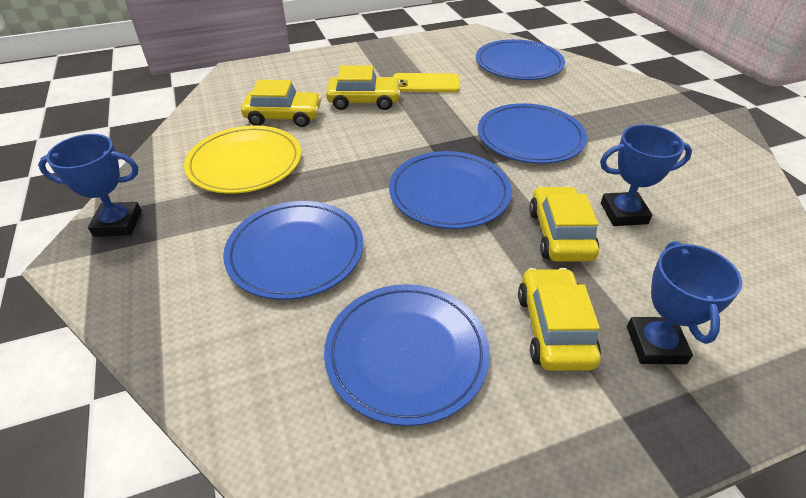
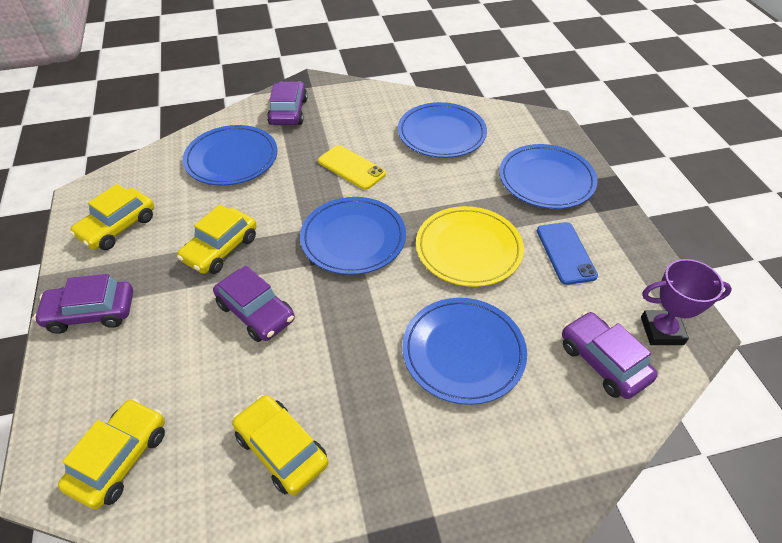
blue phone: none = 0 -> [537,222,598,285] = 1
blue trophy: [38,134,142,237] [600,125,692,226] [627,241,742,364] = 3 -> none = 0
purple car: none = 0 -> [34,274,133,334] [213,265,295,342] [267,81,308,125] [562,312,658,399] = 4
purple trophy: none = 0 -> [641,259,732,345] = 1

